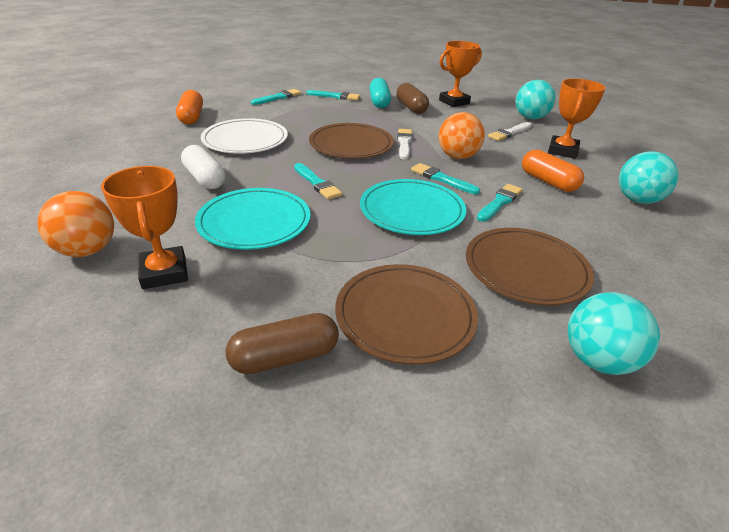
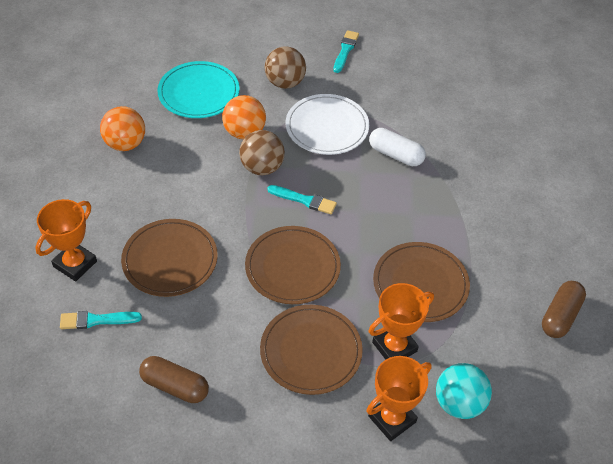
brown ball: none = 0 -> [239,130,285,175] [265,46,306,89] = 2
brown plate: [309,123,394,159] [335,264,478,364] [466,228,594,305] = 3 -> [121,219,218,297] [245,226,341,304] [260,305,363,395] [373,242,470,322] = 4
orange capsule: [176,90,203,124] [522,150,584,192] = 2 -> none = 0
turquoise ball: [516,80,556,120] [568,292,660,375] [619,151,679,204] = 3 -> [436,363,492,419] = 1
turquoise brush: [251,89,301,105] [294,163,342,200] [306,90,360,100] [411,163,480,194] [477,184,523,222] = 5 -> [60,311,142,329] [267,185,337,214] [333,30,359,73] = 3
turquoise capsule: [369,78,391,108] = 1 -> none = 0
turquoise plate: [195,188,310,250] [360,179,466,235] = 2 -> [157,61,240,118] = 1
white brush: [397,129,413,160] [488,122,532,141] = 2 -> none = 0

